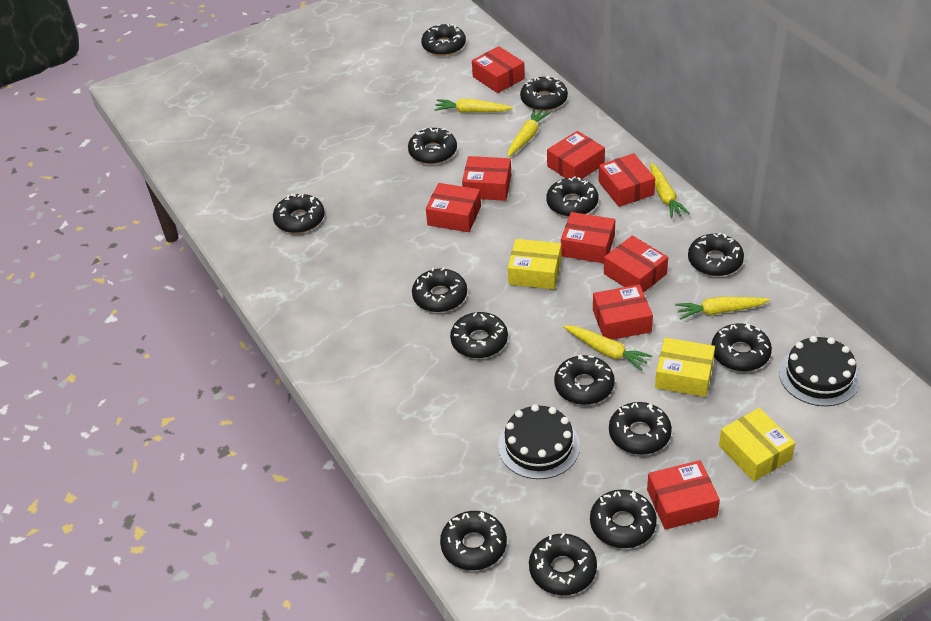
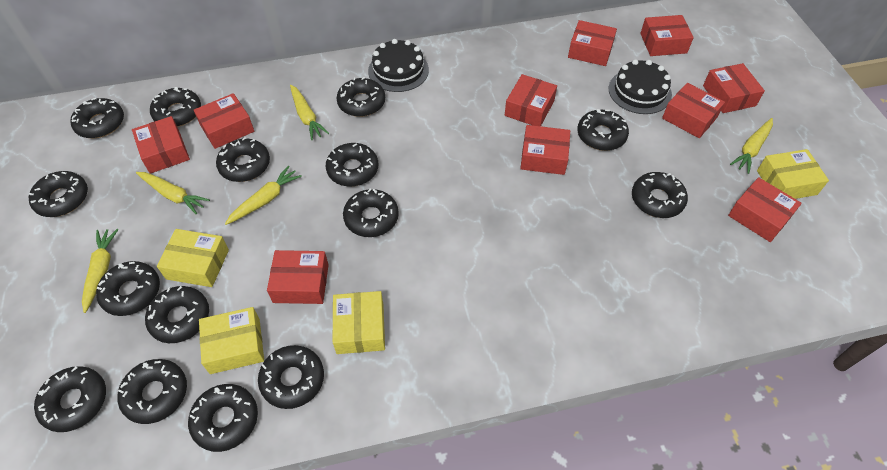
black donut: [273,194,325,233] [408,128,457,164] [412,268,467,312] [421,24,466,56] [440,511,507,570] [450,312,508,358] [520,76,568,111] [529,533,597,595] [546,176,598,217] [554,355,615,405] [590,489,657,548] [609,402,672,455] [688,232,744,276] [711,323,772,371] = 14 -> [29,171,88,217] [34,366,106,432] [70,98,124,138] [96,261,160,316] [118,359,187,424] [145,286,209,343] [150,87,201,127] [188,384,258,452] [216,137,270,182] [258,345,324,409] [326,143,378,187] [337,77,385,117] [343,188,399,237] [577,109,629,151] [632,172,688,218] = 15
red box: [426,183,481,232] [462,156,511,201] [472,46,525,93] [547,131,605,179] [561,212,615,263] [593,284,653,340] [599,153,655,207] [604,235,668,293] [647,460,720,530] = 9 -> [132,116,190,174] [194,93,254,149] [267,250,329,304] [505,74,557,126] [520,125,570,175] [568,20,617,66] [640,15,694,56] [662,83,725,138] [703,63,765,113] [728,177,802,242] = 10
yellow box: [508,239,561,289] [655,338,715,397] [719,408,795,481] = 3 -> [157,229,229,287] [199,307,264,374] [333,291,385,354] [757,149,829,199] = 4

